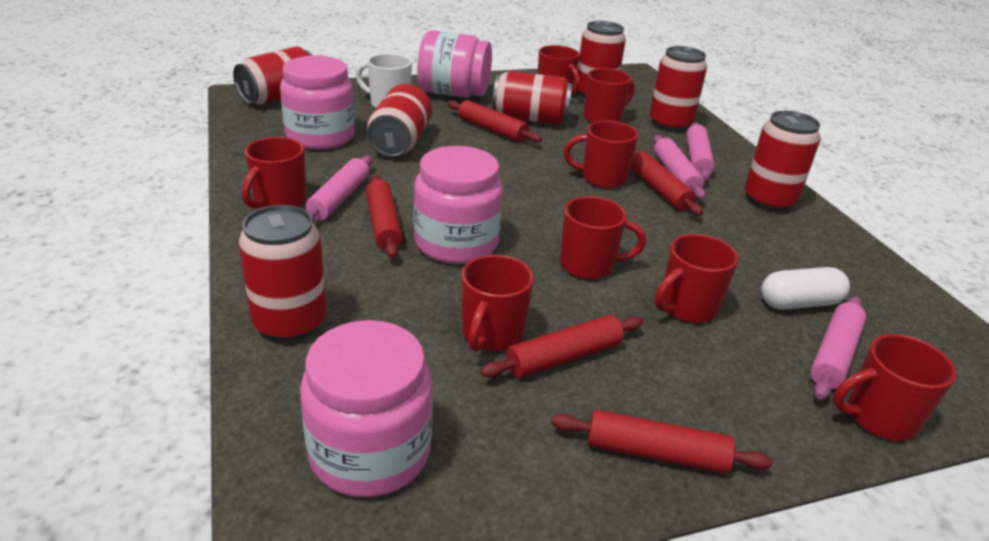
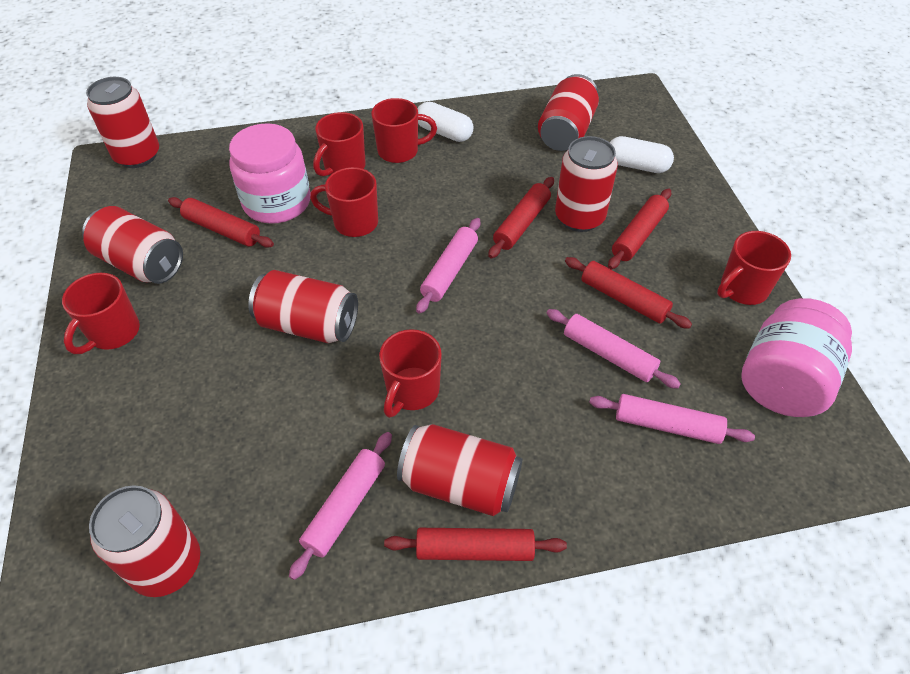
pink jar: [280,56,355,150] [300,320,433,497] [414,146,503,264] [417,30,492,98] = 4 -> [229,123,311,224] [741,298,852,417] = 2
red mug: [242,137,306,209] [462,255,534,352] [538,45,580,95] [560,196,646,279] [564,120,638,188] [584,68,635,123] [655,234,739,323] [833,334,956,441] = 8 -> [62,273,140,354] [310,167,378,237] [313,112,366,176] [371,98,437,163] [379,329,442,418] [717,231,791,305] = 6
white capsule: [761,267,850,310] = 1 -> [417,102,474,142] [610,136,674,173] = 2
white mug: [356,53,412,108] = 1 -> none = 0

